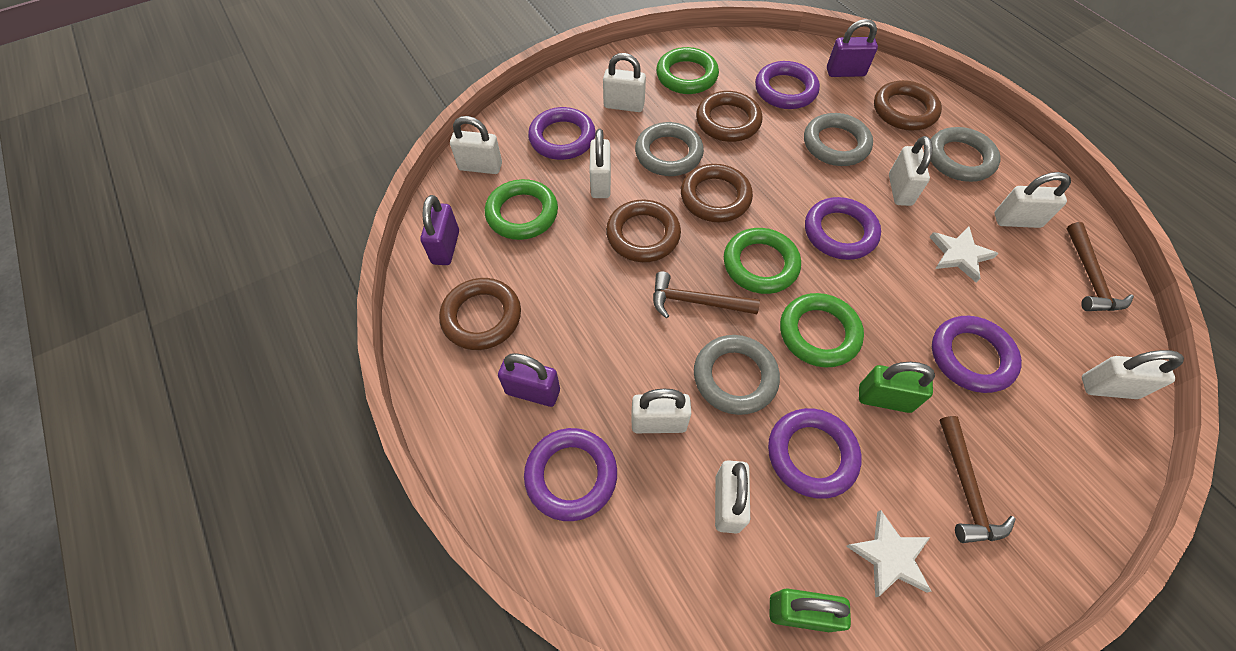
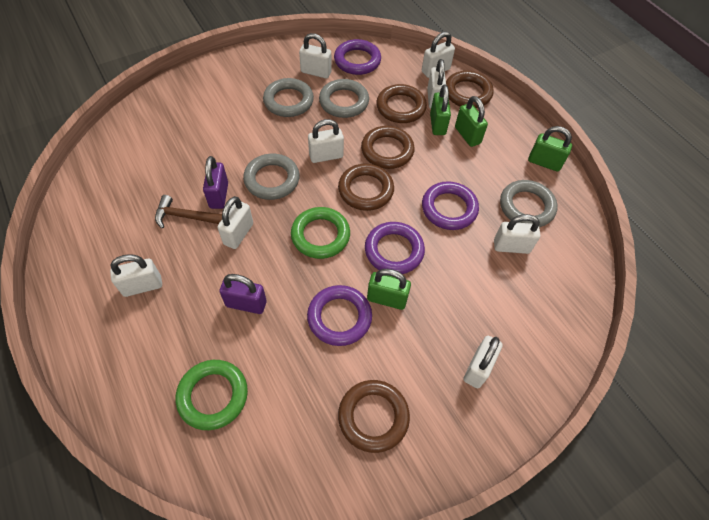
brown hammer: [653,271,760,318] [940,416,1016,543] [1067,222,1134,311] = 3 -> [155,195,222,229] = 1
green padlock: [770,588,851,632] [859,362,935,413] = 2 -> [367,269,411,310] [430,85,451,135] [455,96,488,147] [528,126,572,172] = 4
green ring: [485,179,558,240] [656,47,719,94] [724,228,801,294] [780,293,864,368] = 4 -> [176,360,248,430] [291,207,350,259] = 2
purple padlock: [420,195,459,265] [498,353,560,407] [827,19,878,77] = 3 -> [203,156,228,209] [219,274,267,314] = 2
purple ring: [524,428,617,521] [528,107,596,160] [755,61,820,109] [768,408,862,499] [805,197,881,260] [932,316,1022,393] = 6 -> [307,285,372,346] [334,39,381,75] [365,222,425,274] [422,181,479,230] = 4
white star: [846,510,932,597] [930,227,999,282] = 2 -> none = 0

